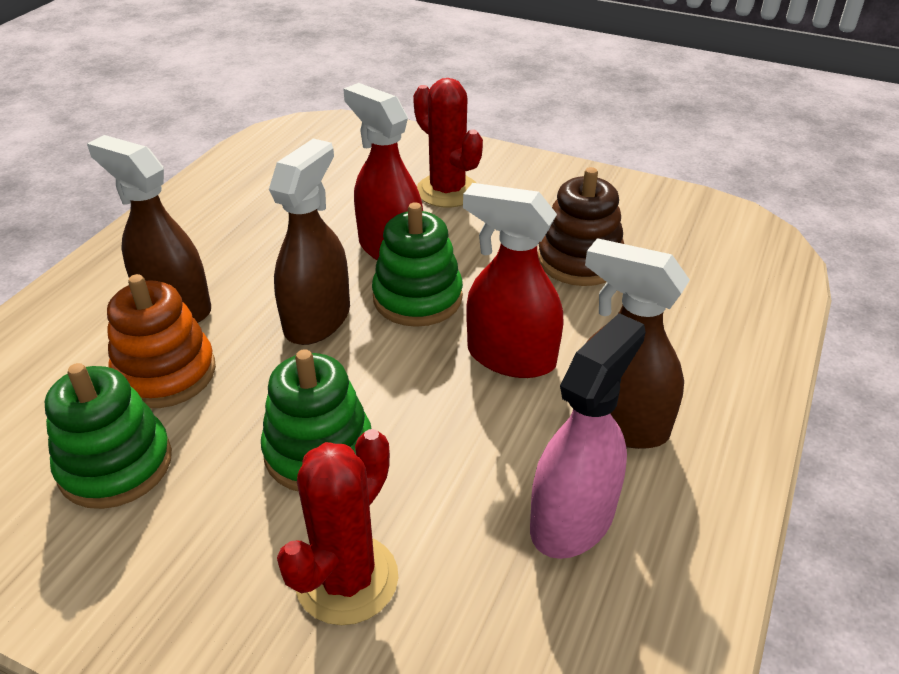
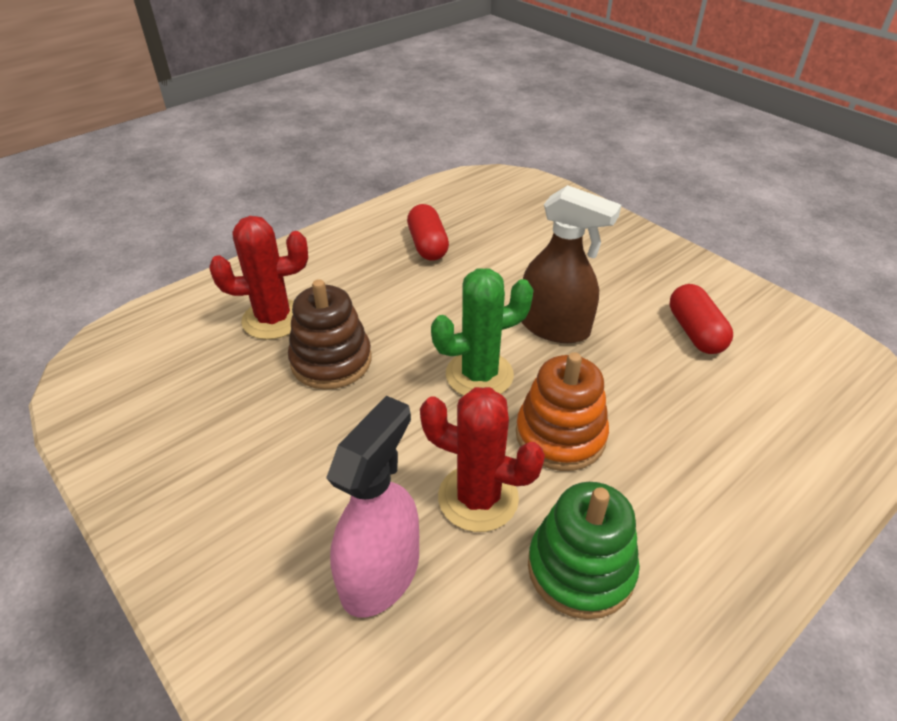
brown spray bottle: [87,135,211,323] [269,139,350,345] [585,238,690,449] = 3 -> [522,185,621,343] = 1
green cactus: none = 0 -> [431,268,533,396] = 1
green stacking toy: [45,363,172,509] [261,349,371,492] [372,202,463,327] = 3 -> [528,482,640,619] = 1
red capsule: none = 0 -> [407,204,449,261] [670,284,733,354] = 2
red spray bottle: [343,83,423,260] [463,183,563,378] = 2 -> none = 0

